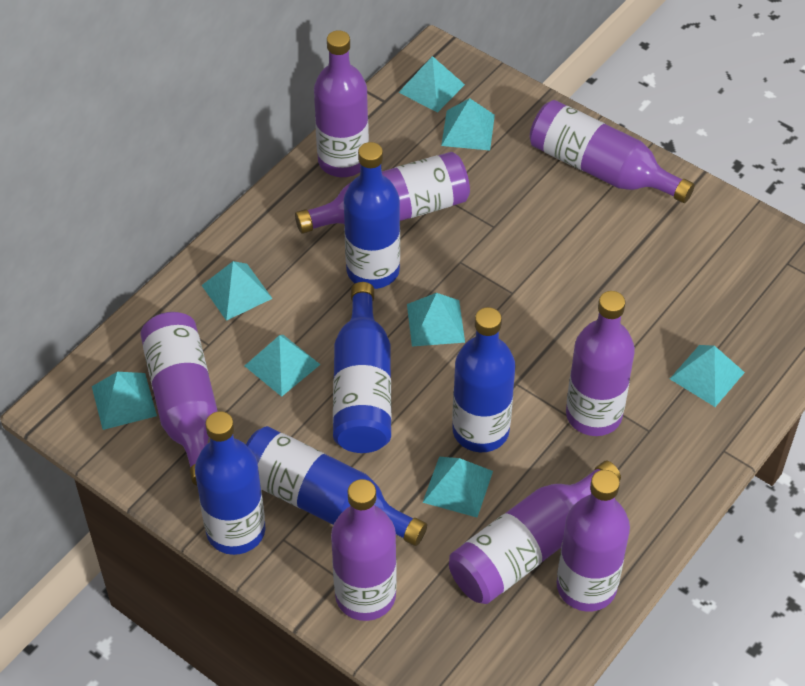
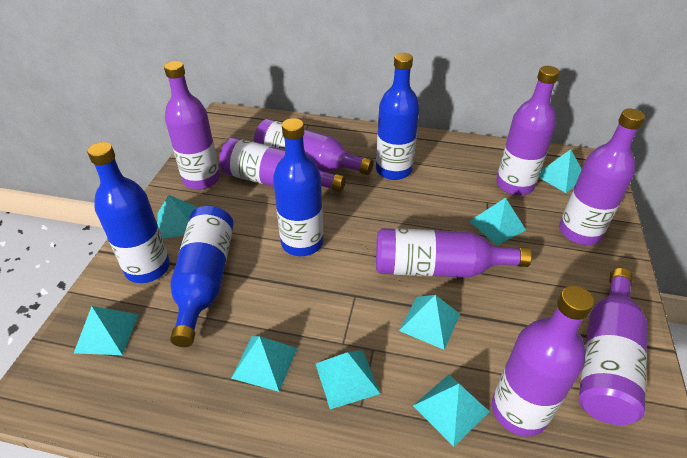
blue bottle: [195,411,265,555] [246,426,427,546] [333,282,392,453] [344,142,400,289] [452,307,515,452] = 5 -> [87,142,170,283] [170,206,234,347] [273,118,323,256] [376,53,420,180] = 4

